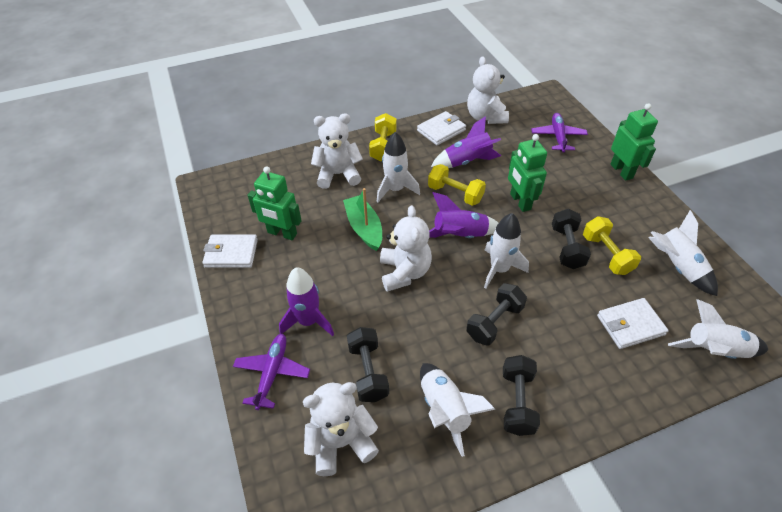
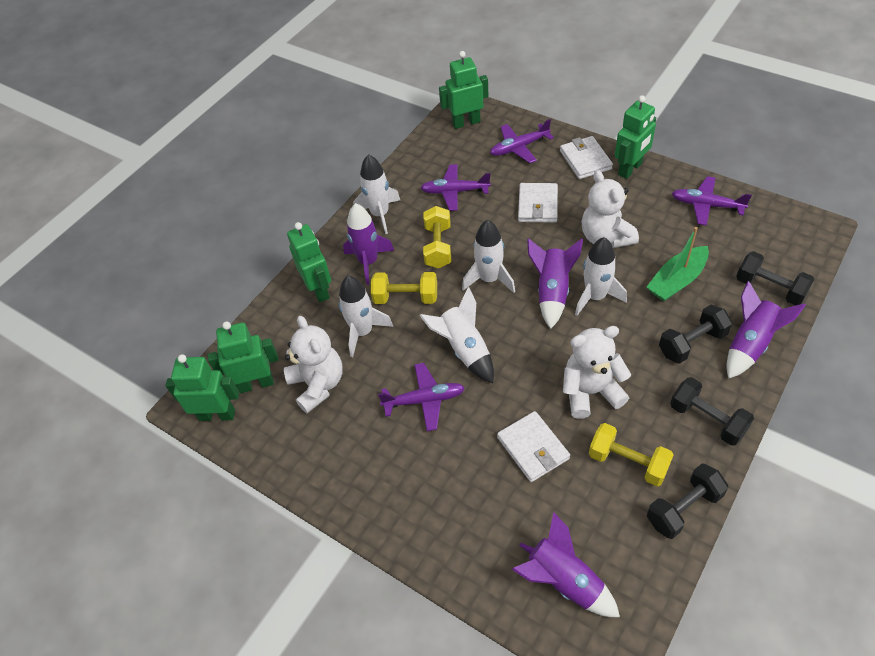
green robot: [248,166,302,240] [508,134,547,212] [610,103,658,181] = 3 -> [166,354,239,421] [208,321,278,393] [287,222,331,302] [439,51,489,129] [615,95,656,179] = 5
purple plane: [233,334,310,410] [531,113,588,153] = 2 -> [378,363,465,431] [421,164,491,211] [490,119,554,163] [672,176,752,225] = 4
purple rocket: [279,268,334,336] [429,192,499,238] [431,116,501,168] = 3 -> [343,203,394,285] [512,512,620,617] [527,238,583,329] [726,281,806,379] = 4
white teddy bear: [303,382,379,476] [311,114,363,189] [380,205,432,292] [467,56,509,124] = 4 -> [284,316,343,413] [563,326,631,419] [581,170,639,248] = 3

